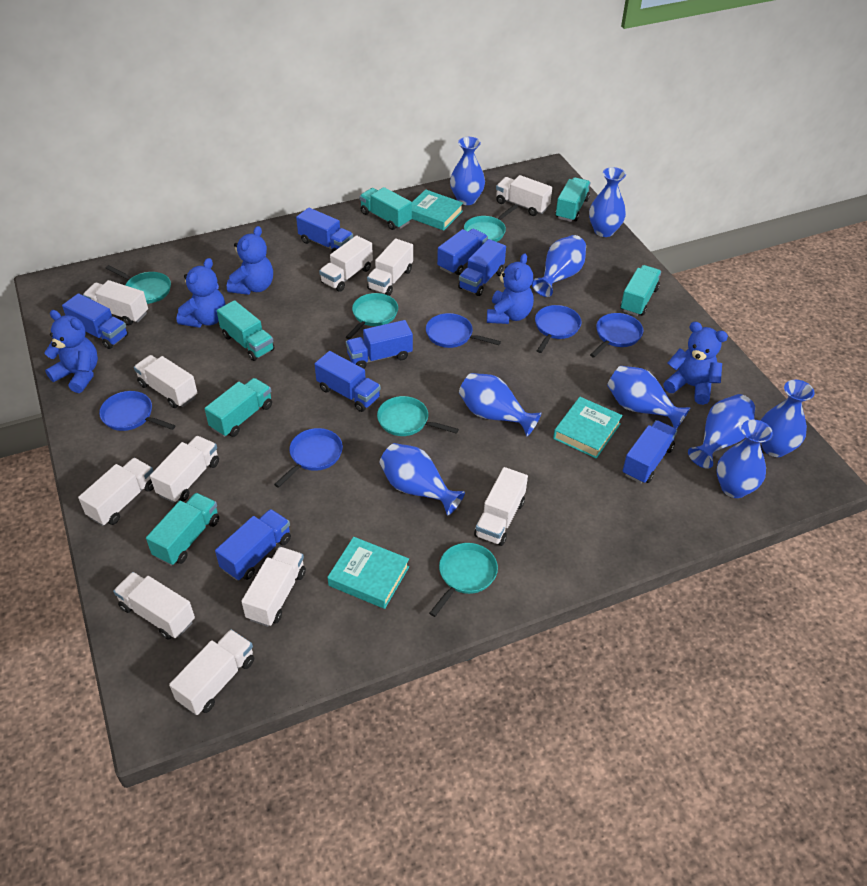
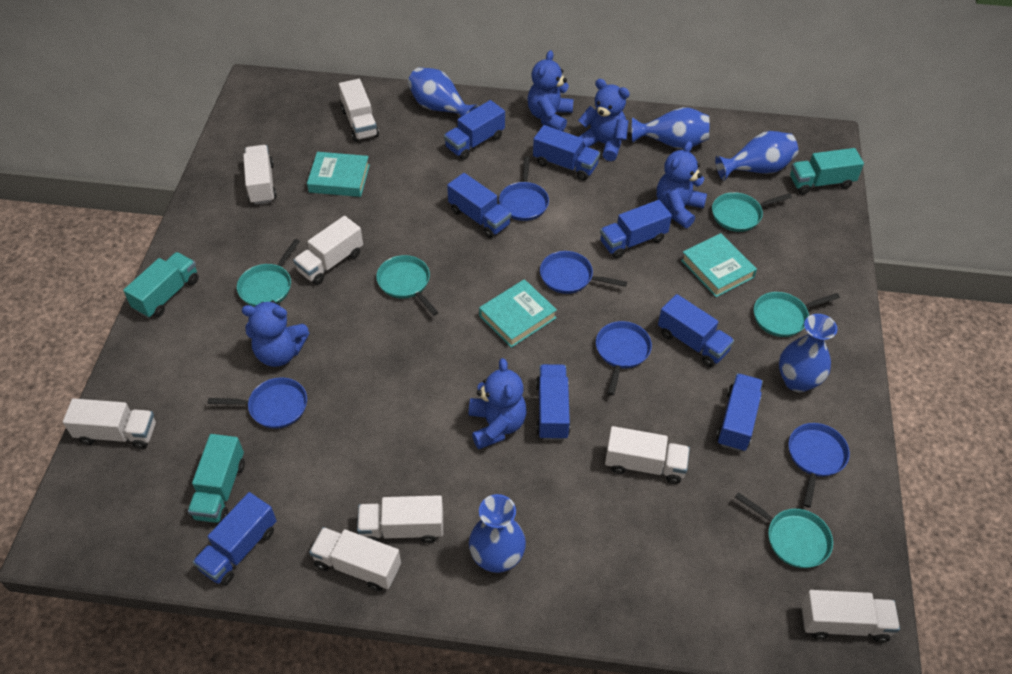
blue vase: [379,443,465,516] [450,137,485,205] [459,373,541,436] [532,235,586,297] [589,167,626,237] [607,366,691,429] [688,394,755,469] [716,419,773,498] [760,380,815,457] = 9 -> [408,67,479,117] [469,494,526,573] [632,107,709,149] [715,131,798,181] [779,314,838,392] = 5
turquoise truck: [146,493,219,566] [205,378,272,437] [217,300,275,361] [360,187,412,230] [555,177,591,222] [620,265,661,316] = 6 -> [123,252,199,318] [188,434,245,523] [790,148,864,194] = 3
white truck: [78,458,154,526] [83,280,148,325] [113,572,195,640] [134,355,197,408] [150,436,219,503] [169,629,254,715] [241,547,306,627] [319,235,373,292] [367,239,413,296] [474,467,528,546] [496,175,552,216] = 11 -> [63,398,156,449] [243,145,277,205] [293,216,363,285] [309,527,401,591] [339,79,379,142] [357,495,443,543] [605,426,690,484] [801,590,900,643] = 8

